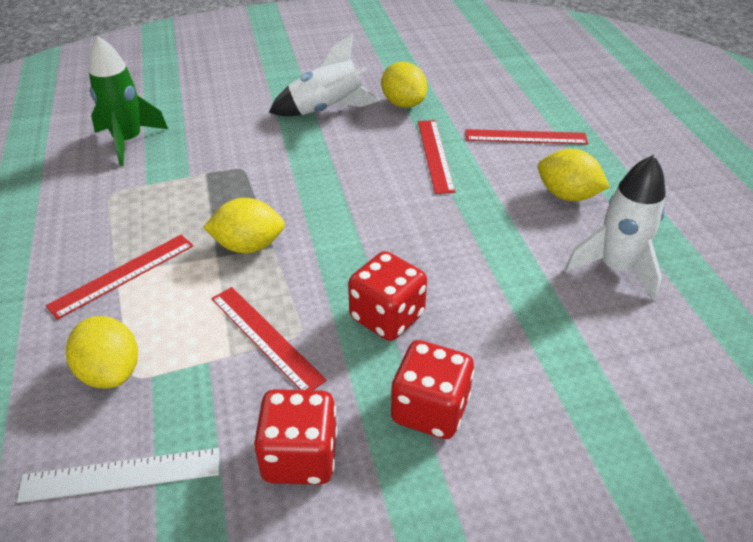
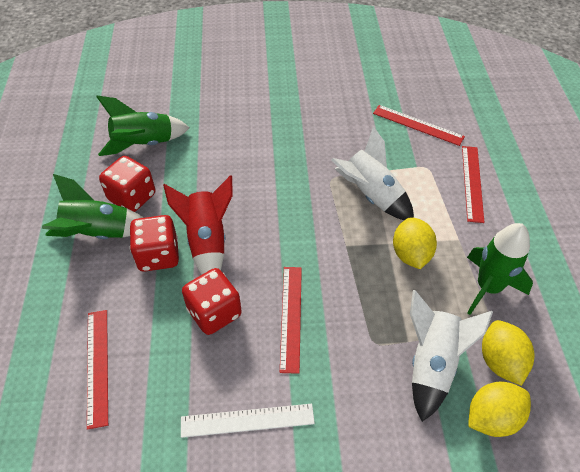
green rocket: [89,36,168,166] = 1 -> [42,174,144,239] [96,96,189,156] [467,223,533,315] = 3
red rocket: none = 0 -> [163,175,233,275] = 1
yellow lemon: [66,316,138,389] [203,198,285,253] [381,62,427,108] [538,149,610,201] = 4 -> [393,217,437,269] [468,382,531,437] [482,320,534,386] = 3

